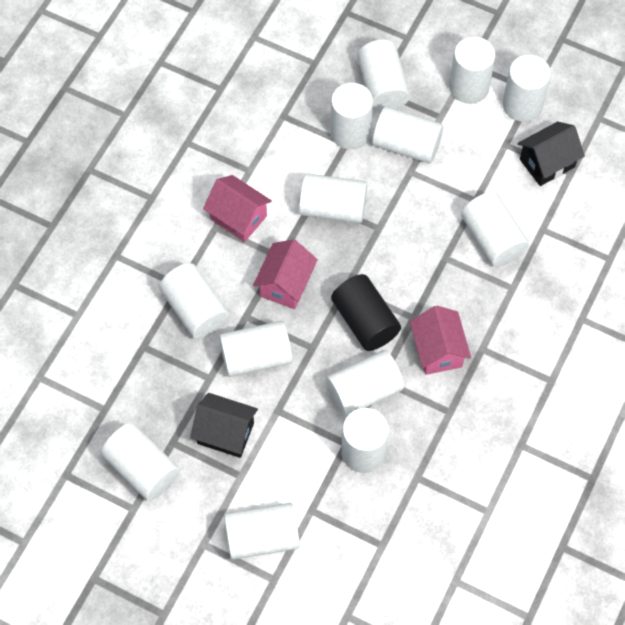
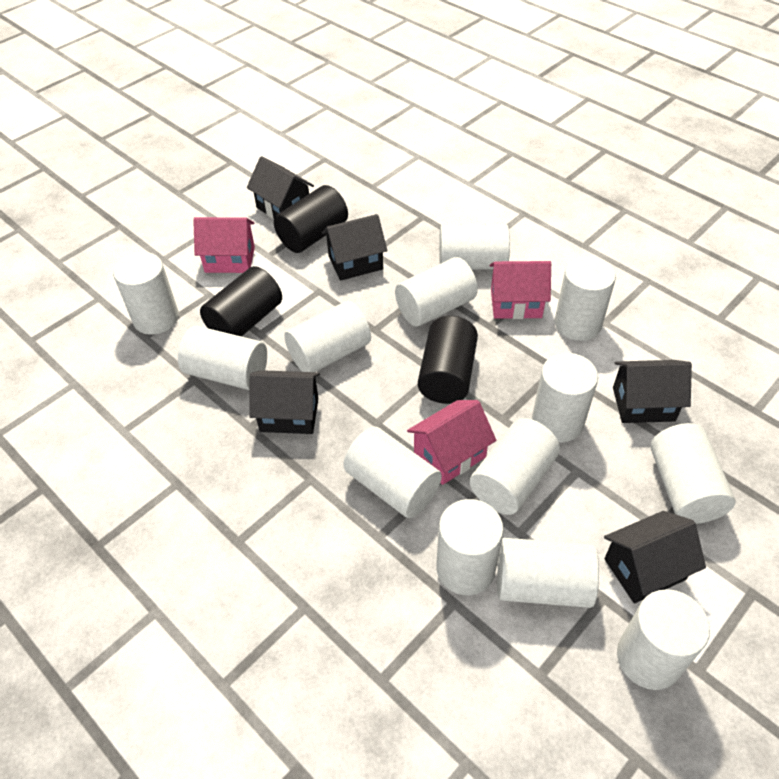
black cylinder: [331,274,401,351] = 1 -> [200,266,282,337] [274,185,348,253] [418,316,478,404] = 3
black house: [190,393,258,458] [517,121,585,186] = 2 -> [247,156,314,219] [250,370,320,434] [322,214,387,281] [604,511,706,603] [613,360,692,423] = 5

